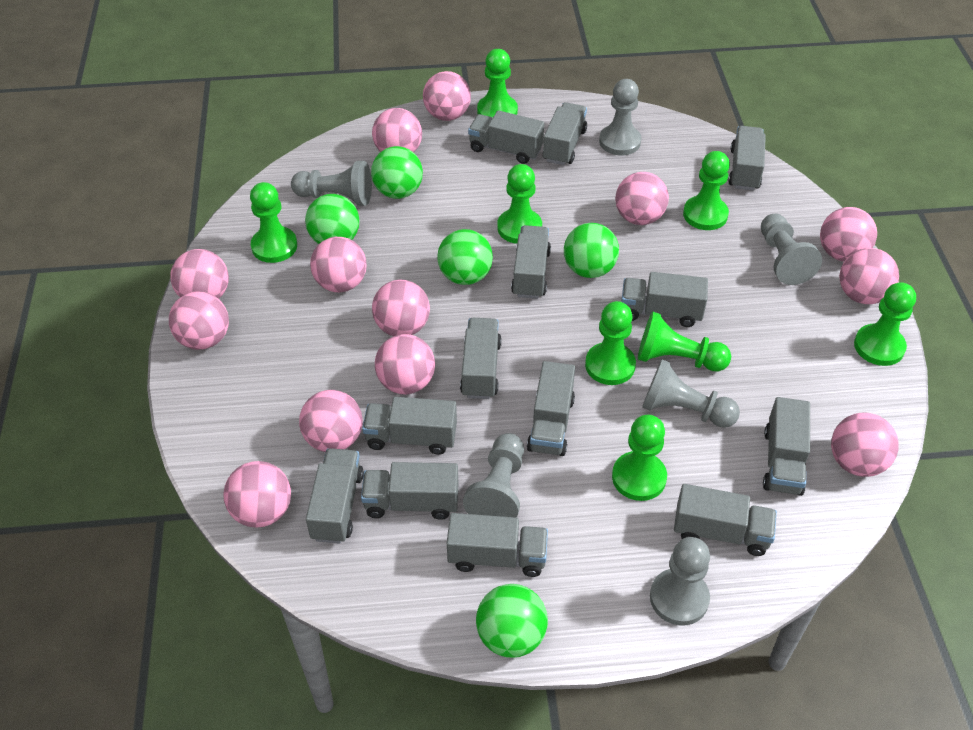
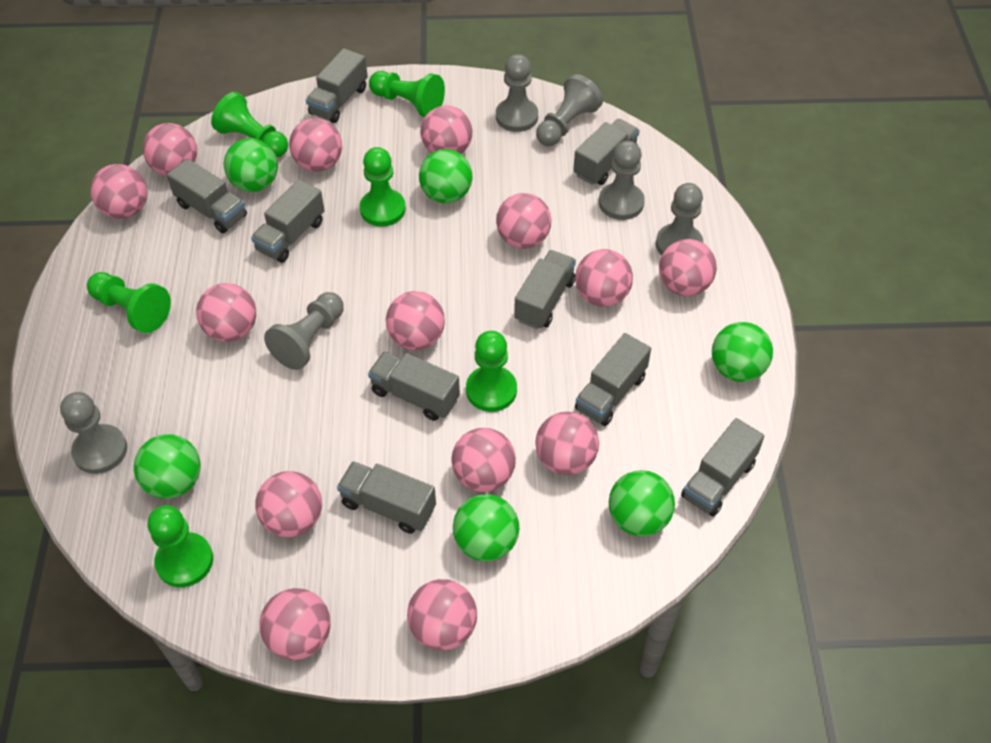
green ball: [305,194,359,244] [371,146,423,199] [437,229,493,285] [476,584,548,658] [564,223,619,278] = 5 -> [134,434,201,499] [224,138,278,192] [419,149,472,203] [453,494,519,562] [609,470,675,537] [712,322,773,382] = 6
green pawn: [250,182,297,263] [477,49,518,117] [497,164,542,244] [585,301,636,385] [612,415,667,501] [638,312,731,371] [683,151,730,230] [854,282,916,366] = 8 -> [87,272,171,333] [148,505,213,587] [211,92,288,157] [360,147,406,227] [369,71,445,117] [466,331,517,412] = 6
grey truck: [306,448,364,544] [361,462,459,520] [362,397,457,455] [447,513,548,577] [460,318,502,399] [468,110,544,164] [511,225,551,299] [527,361,575,456] [543,102,587,165] [621,272,708,327] [674,484,777,556] [728,126,766,191] [763,397,810,496] = 13 -> [167,159,247,233] [251,180,325,263] [306,48,368,123] [337,461,436,534] [368,351,460,421] [514,250,576,330] [573,119,640,185] [575,333,651,426] [681,418,764,517] = 9
pink ball: [169,291,229,350] [170,249,229,299] [223,461,291,528] [299,390,363,452] [310,237,366,292] [372,108,422,153] [372,280,430,336] [375,334,435,394] [423,71,471,121] [615,172,669,225] [820,207,877,261] [831,413,899,477] [839,248,899,304] = 13 -> [90,164,147,219] [143,123,197,176] [196,283,256,342] [255,471,322,537] [259,588,331,660] [289,118,342,172] [386,291,445,350] [407,579,477,651] [420,105,472,154] [452,428,516,492] [496,193,551,249] [535,412,599,475] [575,249,633,307] [659,239,717,296] = 14

